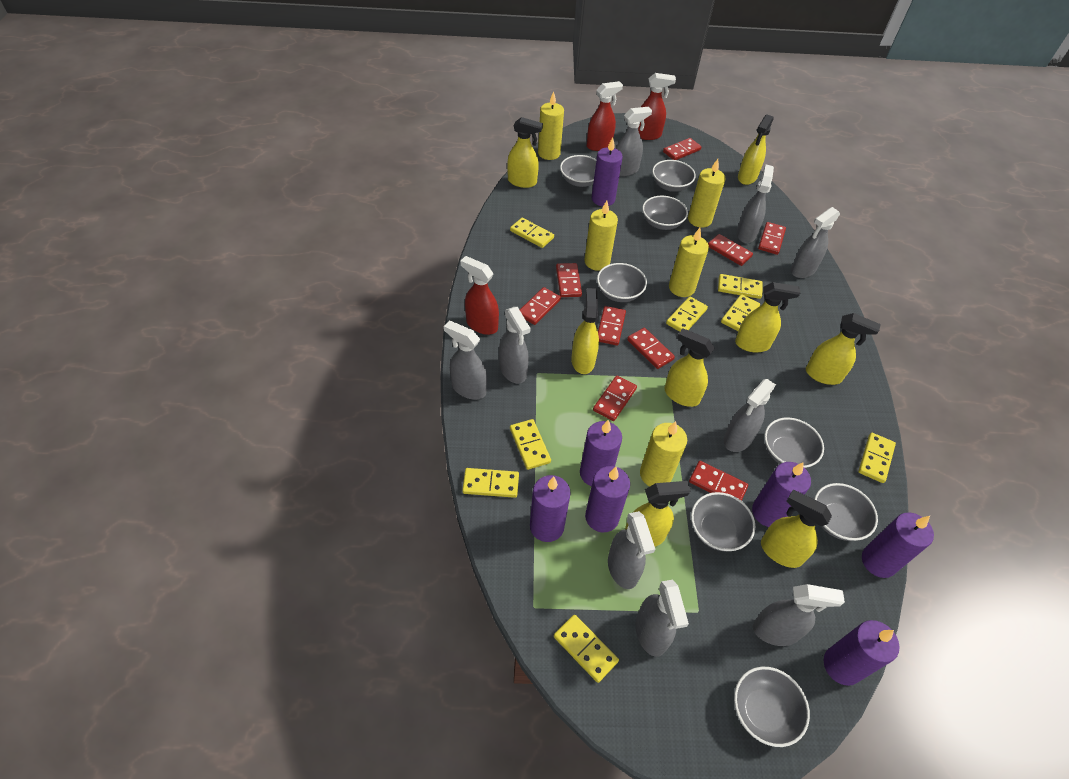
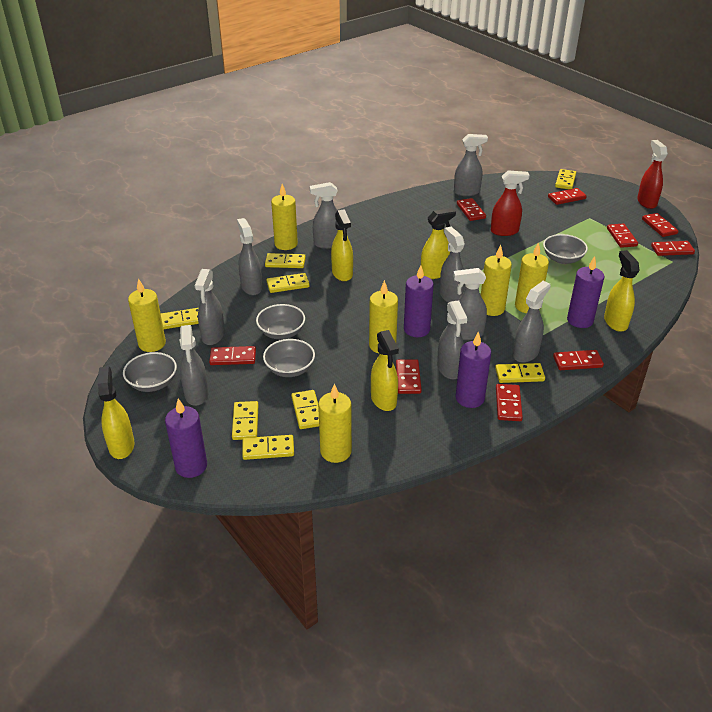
grey bowl: [560,155,596,187] [597,263,647,302] [642,196,688,230] [652,160,696,192] [691,492,755,551] [734,667,810,747] [764,418,824,468] [814,483,878,541] = 8 -> [123,352,177,392] [256,304,305,339] [263,339,315,377] [543,234,588,264] = 4
purple candle: [530,475,571,542] [580,420,622,486] [585,466,630,533] [592,137,623,206] [752,462,811,527] [824,620,900,686] [862,512,934,578] = 7 -> [165,398,207,478] [404,265,434,337] [455,331,491,408] [567,256,605,328] = 4
red spray bottle: [460,256,499,335] [587,81,623,151] [638,73,676,140] = 3 -> [491,170,530,236] [637,140,668,209] = 2
yellow candle: [538,91,564,160] [584,201,618,271] [640,421,687,486] [669,228,709,297] [688,159,726,228] = 5 -> [128,278,166,352] [271,184,298,250] [318,384,352,463] [369,280,398,354] [481,245,512,316] [515,242,549,313] = 6
yellow spray bottle: [507,117,543,188] [571,288,599,374] [625,481,691,547] [665,328,715,407] [735,282,801,352] [738,114,774,185] [761,490,832,568] [806,313,881,385] = 8 -> [98,366,135,459] [331,209,353,281] [371,330,399,411] [421,208,456,279] [604,250,639,332] = 5

